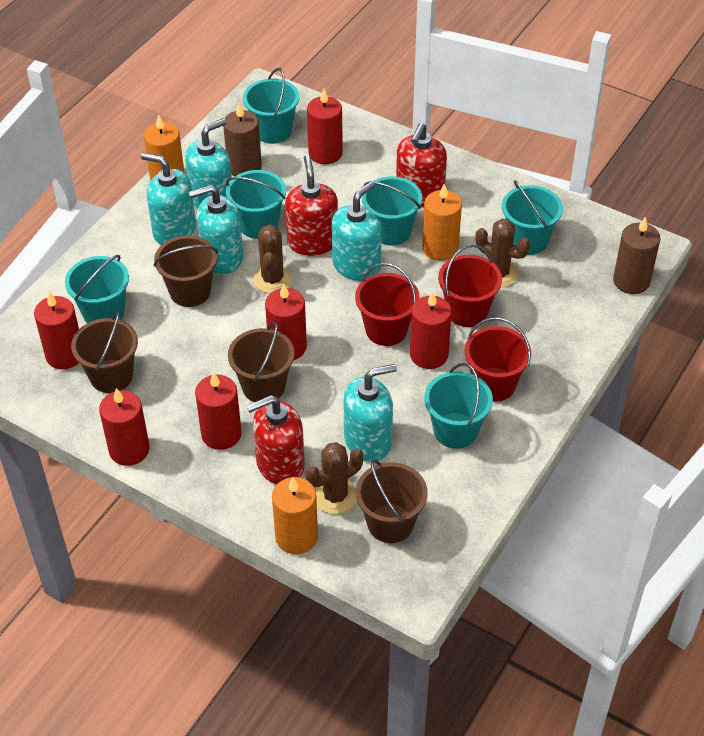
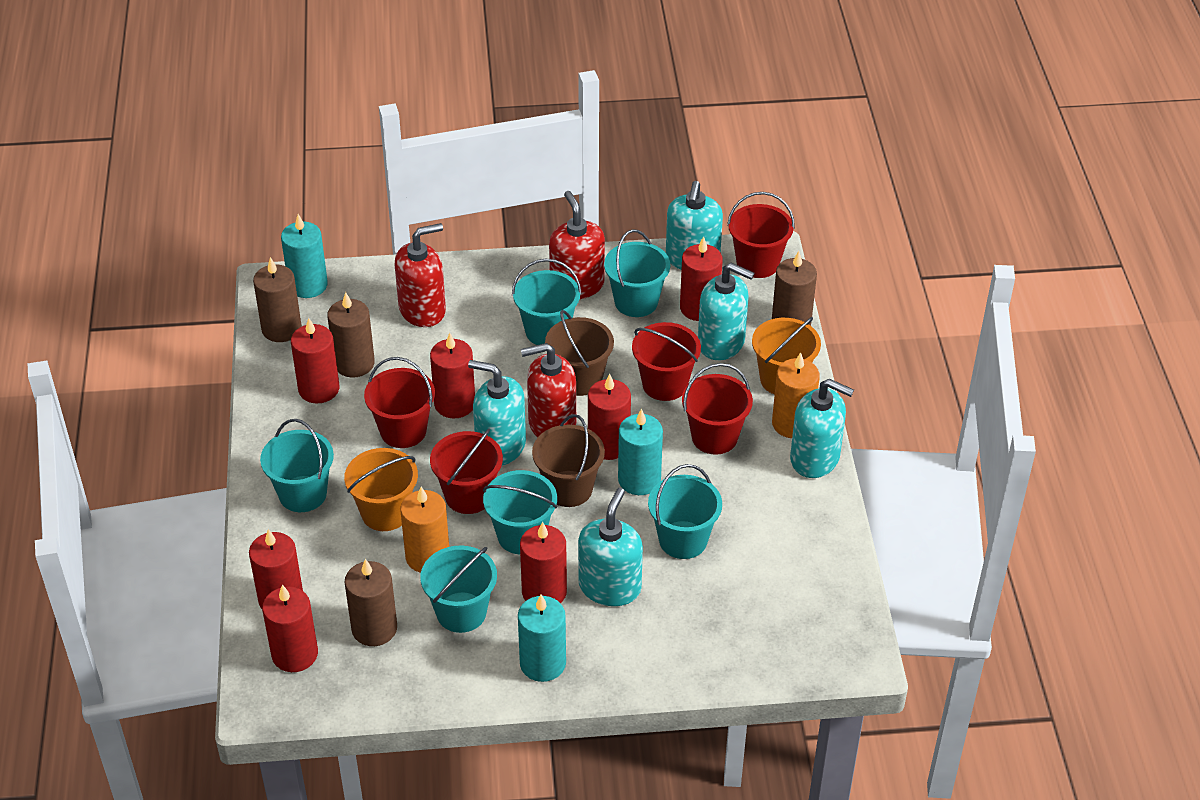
brown bucket: [71,311,138,393] [154,235,218,307] [228,322,294,402] [356,459,428,543] = 4 -> [532,414,605,507] [545,310,614,396] = 2
brown cactus: [253,224,292,293] [305,442,363,514] [475,219,530,287] = 3 -> none = 0
brown candle: [223,103,262,177] [613,217,660,294] = 2 -> [253,257,302,342] [327,292,375,378] [345,559,397,646] [772,251,817,326] = 4
orange bucket: none = 0 -> [344,448,418,531] [752,317,821,394] = 2
orange candle: [144,114,184,181] [272,477,318,554] [422,183,462,261] = 3 -> [400,486,449,573] [772,352,820,438] = 2
red bucket: [355,263,419,346] [438,244,502,327] [465,317,531,402] = 3 -> [364,357,435,448] [430,429,503,514] [632,322,701,401] [682,363,753,455] [727,192,795,278] = 5
red candle: [34,292,79,369] [99,388,150,466] [195,372,242,450] [265,284,307,360] [307,89,343,164] [410,291,452,369] = 6 -> [249,529,303,609] [262,585,318,672] [291,318,339,403] [430,333,475,418] [520,522,567,603] [588,373,631,460] [680,236,723,321] = 7
turquoise candle: none = 0 -> [281,214,328,298] [518,594,566,682] [618,409,663,495] = 3

